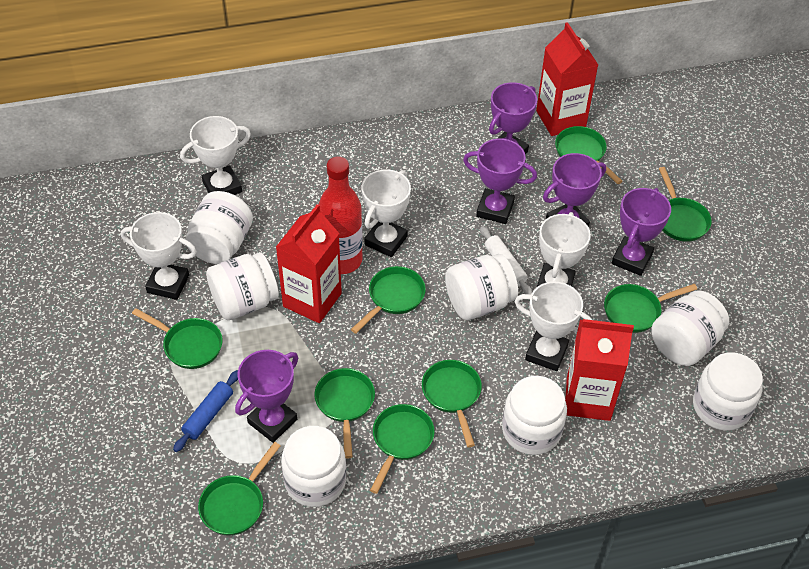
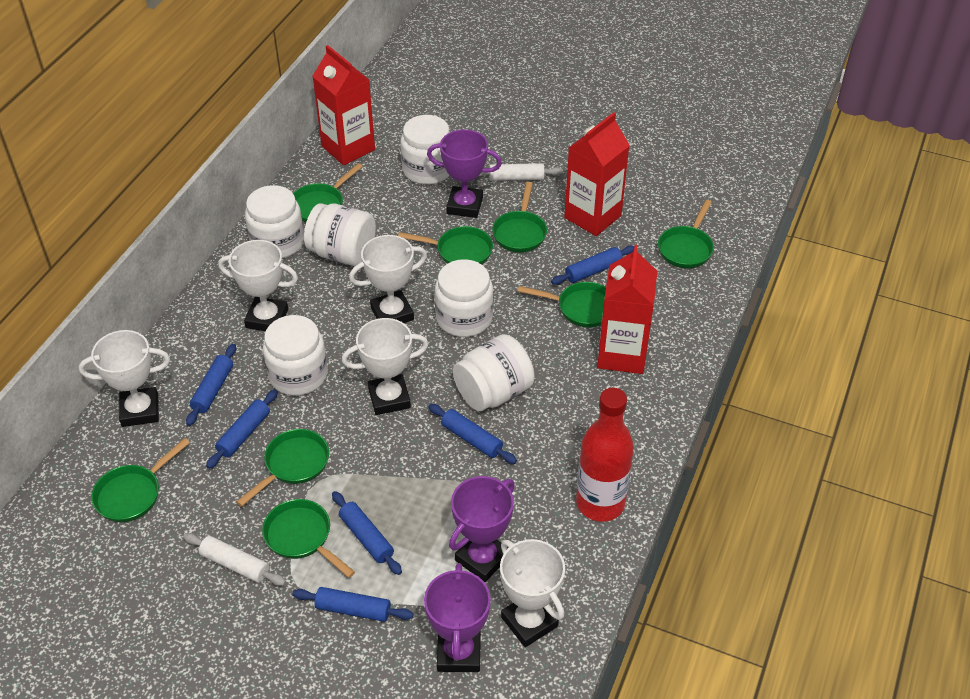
blue rolling pin: [173,370,238,452] = 1 -> [186,344,236,426] [206,389,278,469] [292,587,413,622] [332,491,402,575] [429,404,517,464] [551,245,635,285] = 6
green pan: [132,308,222,369] [198,442,280,536] [314,368,375,458] [351,266,426,334] [370,404,435,494] [422,360,482,447] [555,126,623,184] [604,284,697,333] [659,167,712,242] = 9 -> [91,438,190,522] [236,429,329,507] [262,499,355,578] [293,163,363,222] [398,226,493,264] [492,182,547,252] [518,282,606,327] [658,200,714,268] = 8
purple trophy: [235,350,298,443] [463,139,537,224] [489,82,537,154] [543,153,606,227] [612,188,671,276] = 5 -> [424,563,491,672] [427,129,502,218] [449,476,515,582] = 3
white jar: [185,191,253,264] [206,252,279,320] [281,426,346,507] [445,254,518,320] [502,376,567,455] [651,290,729,366] [693,352,763,431] = 7 -> [245,185,304,258] [263,315,328,396] [304,203,376,266] [401,115,450,185] [435,259,493,337] [453,334,535,411] = 6
white rolling pin: [480,226,533,294] = 1 -> [183,533,286,586] [478,163,563,181] = 2

